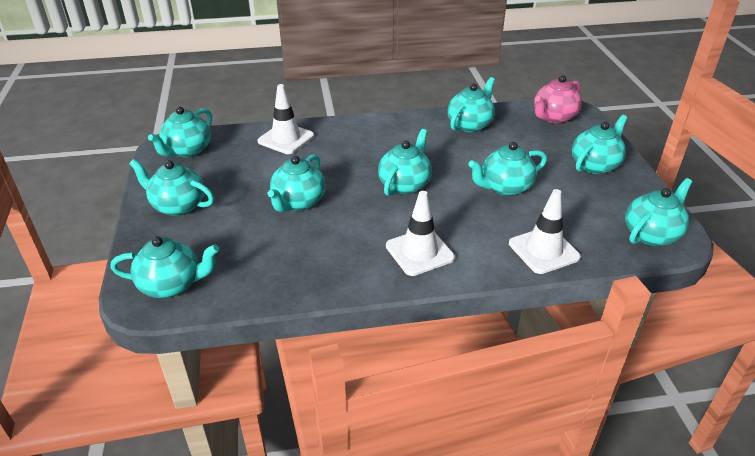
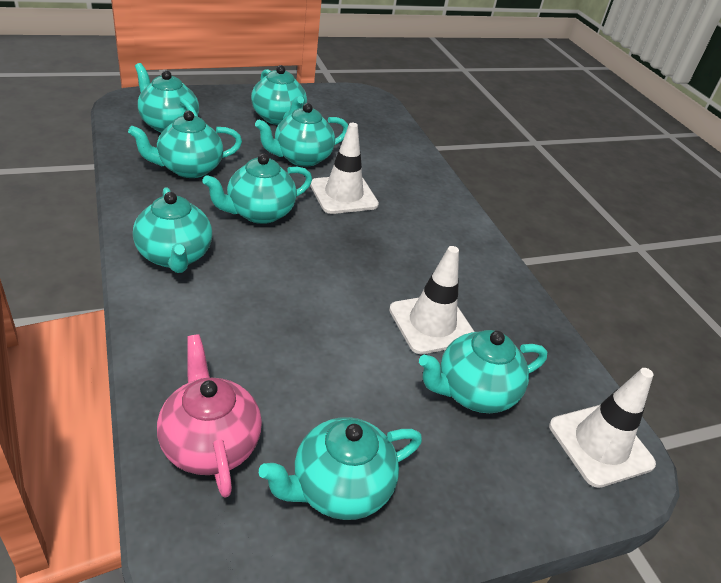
turquoise teapot: [110,236,219,298] [129,159,214,216] [148,107,212,158] [268,154,326,212] [378,129,432,196] [448,77,495,132] [469,142,547,196] [572,115,627,174] [625,178,692,246] = 9 -> [128,111,242,178] [133,187,212,273] [135,63,199,133] [203,154,312,224] [251,65,307,125] [255,103,348,167] [259,417,422,520] [419,330,547,413] = 8

